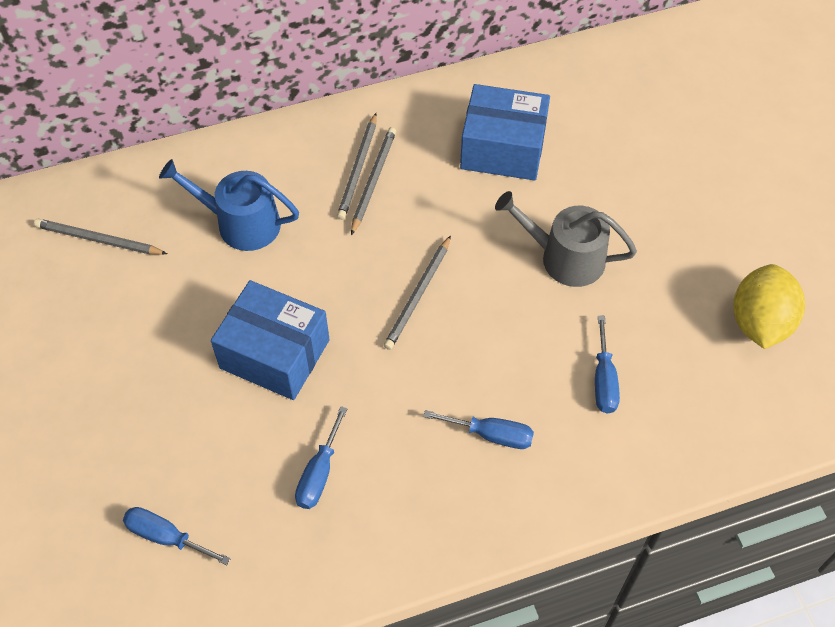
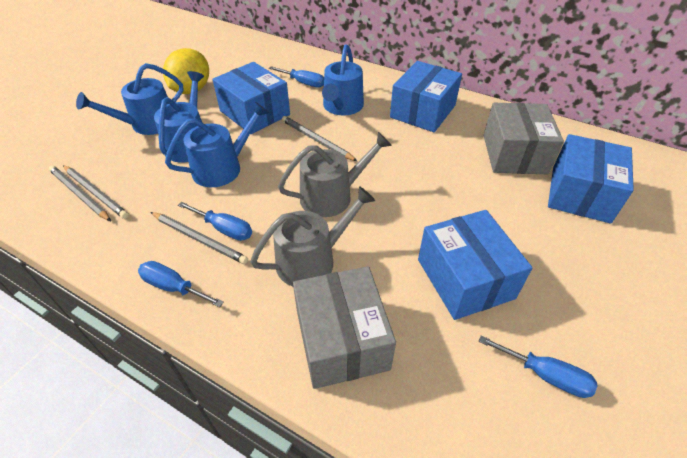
blue box: [211,280,330,400] [460,84,550,181] = 2 -> [212,62,290,134] [390,61,462,132] [418,210,532,320] [548,134,634,224] = 4
blue watering can: [159,159,299,251] = 1 -> [76,63,183,135] [154,71,204,163] [165,101,269,187] [322,44,364,115] = 4
grey box: none = 0 -> [293,266,396,389] [484,103,564,174] = 2
grey watering can: [495,191,637,287] = 1 -> [250,186,375,287] [278,132,392,217] = 2

